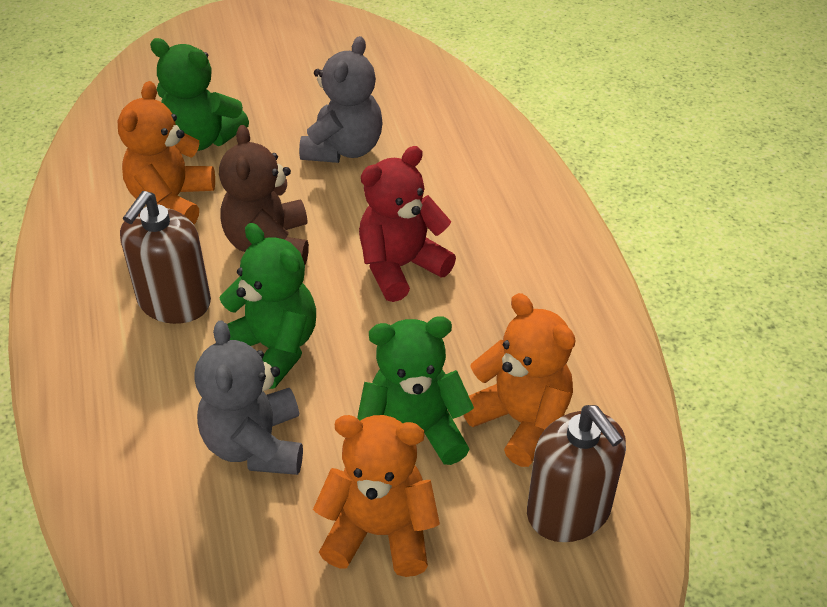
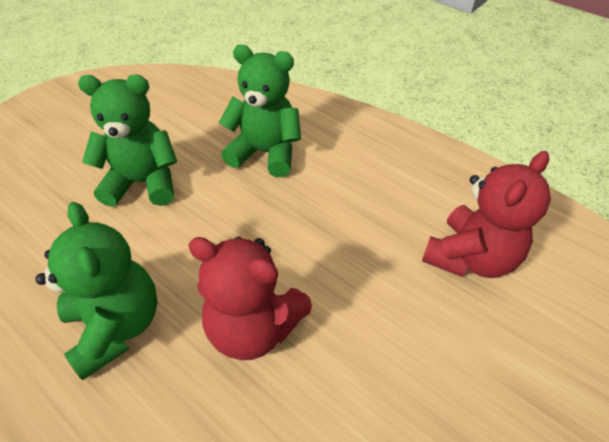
brown soap dispenser: [120,191,211,324] [527,405,626,542] = 2 -> none = 0
brown teddy bear: [219,125,309,264] = 1 -> none = 0
grey teddy bear: [194,320,303,475] [299,36,382,163] = 2 -> none = 0
orange teddy bear: [118,81,215,224] [313,415,440,577] [464,293,576,467] = 3 -> none = 0
red teddy bear: [359,146,456,302] = 1 -> [188,237,312,360] [422,151,551,278] = 2

